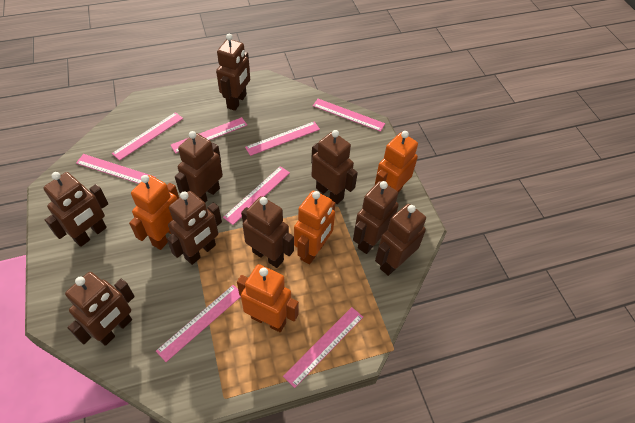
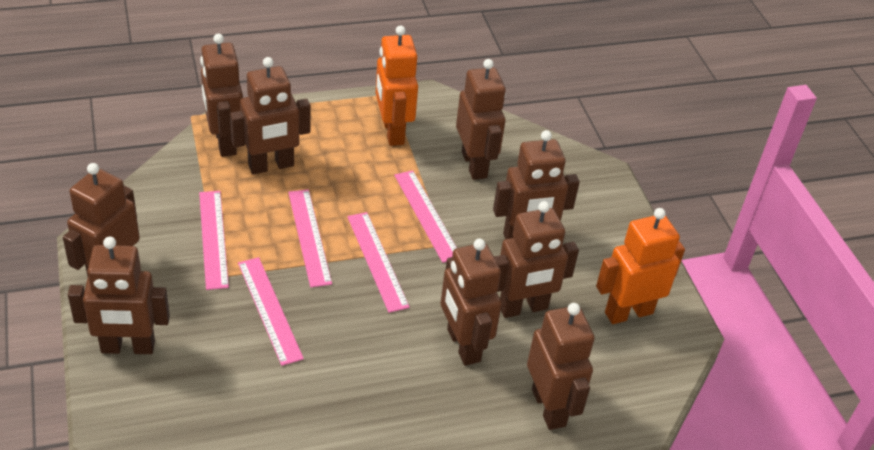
orange robot: [129,175,179,250] [237,264,299,332] [294,190,335,264] [375,131,418,192] = 4 -> [376,25,418,146] [596,208,685,324] = 2
pink ruler: [76,154,156,184] [112,112,183,161] [156,285,241,362] [171,117,247,154] [223,166,290,225] [245,121,320,156] [283,307,363,388] [313,99,385,132] = 8 -> [199,191,229,290] [238,257,304,366] [288,189,332,287] [347,212,410,313] [394,170,457,263] = 5

